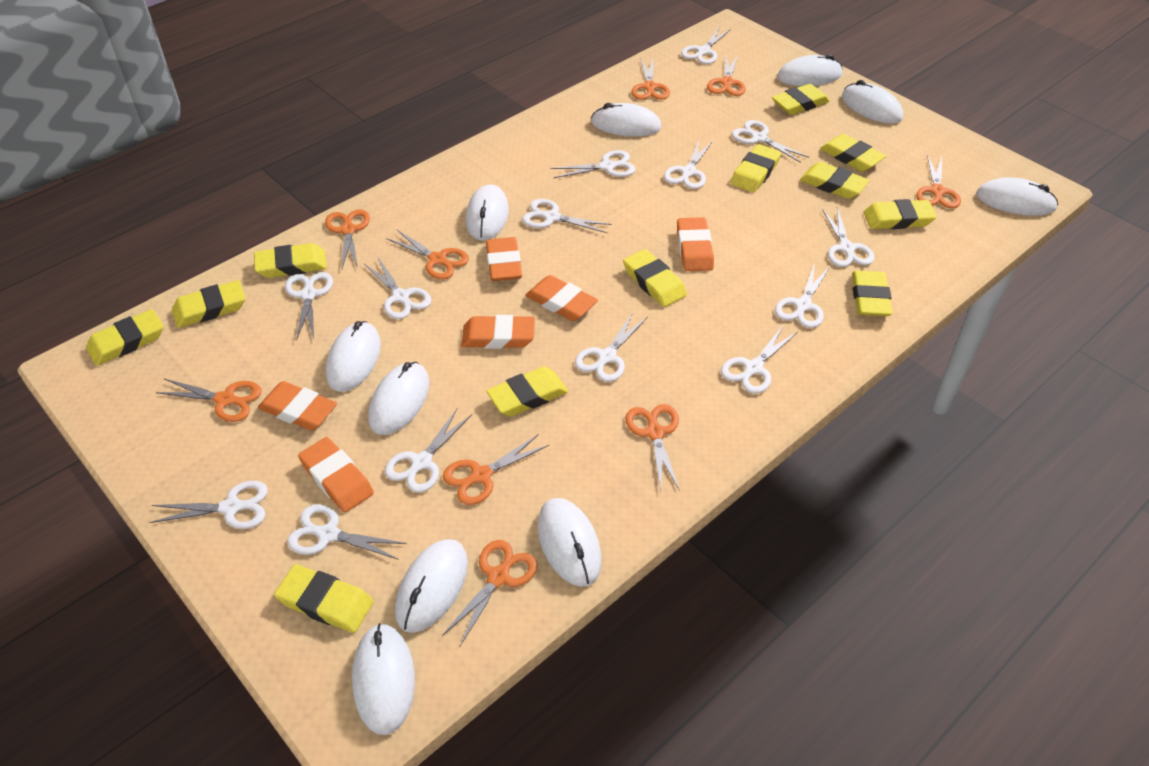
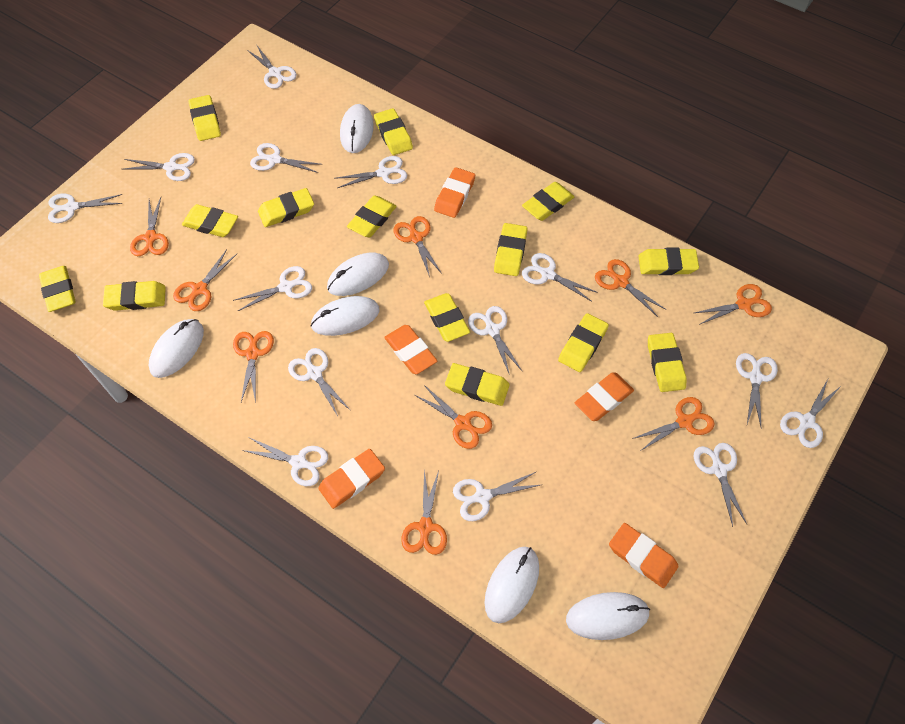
orange eraser: [258,381,337,431] [298,437,374,512] [461,315,535,349] [486,237,522,281] [525,275,598,321] [677,217,714,271] = 6 -> [318,449,385,509] [384,325,437,374] [434,167,475,218] [575,372,634,421] [609,523,679,588] = 5
white mouse: [326,321,381,392] [352,623,415,735] [368,362,429,435] [395,539,468,633] [466,184,509,241] [538,498,602,587] [591,103,662,136] [777,54,843,86] [842,80,903,124] [976,178,1058,216] = 10 -> [148,319,204,378] [311,296,380,336] [327,253,389,296] [340,104,374,153] [485,547,539,623] [566,592,650,640] = 6
yellow eraser: [86,309,164,366] [172,280,245,328] [254,243,327,278] [274,564,374,633] [486,367,568,417] [623,249,687,307] [731,144,781,193] [772,84,830,115] [800,162,869,199] [820,134,886,171] [852,271,892,316] [864,199,937,229] = 12 -> [39,266,76,312] [103,281,166,311] [182,204,238,237] [189,95,221,141] [258,188,314,227] [347,196,397,237] [374,108,413,155] [424,293,470,342] [445,363,510,406] [494,223,527,276] [522,182,575,221] [558,313,609,372] [638,248,699,275] [648,333,687,392] = 14

